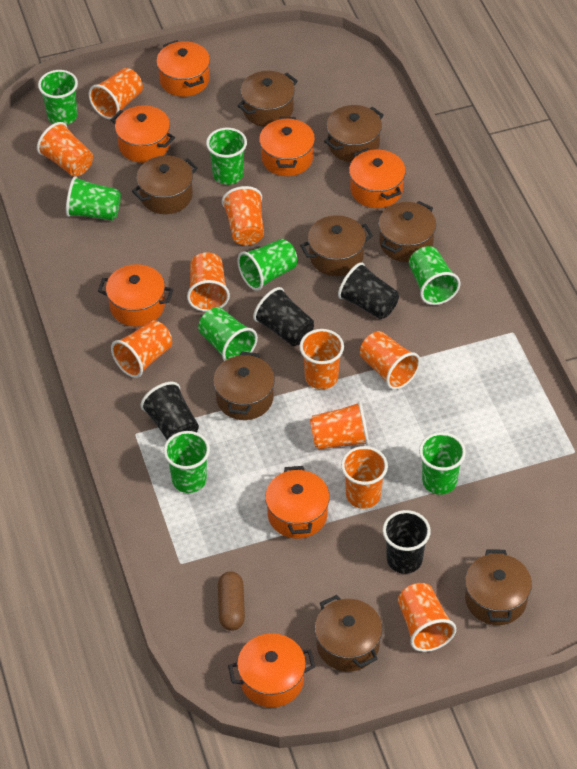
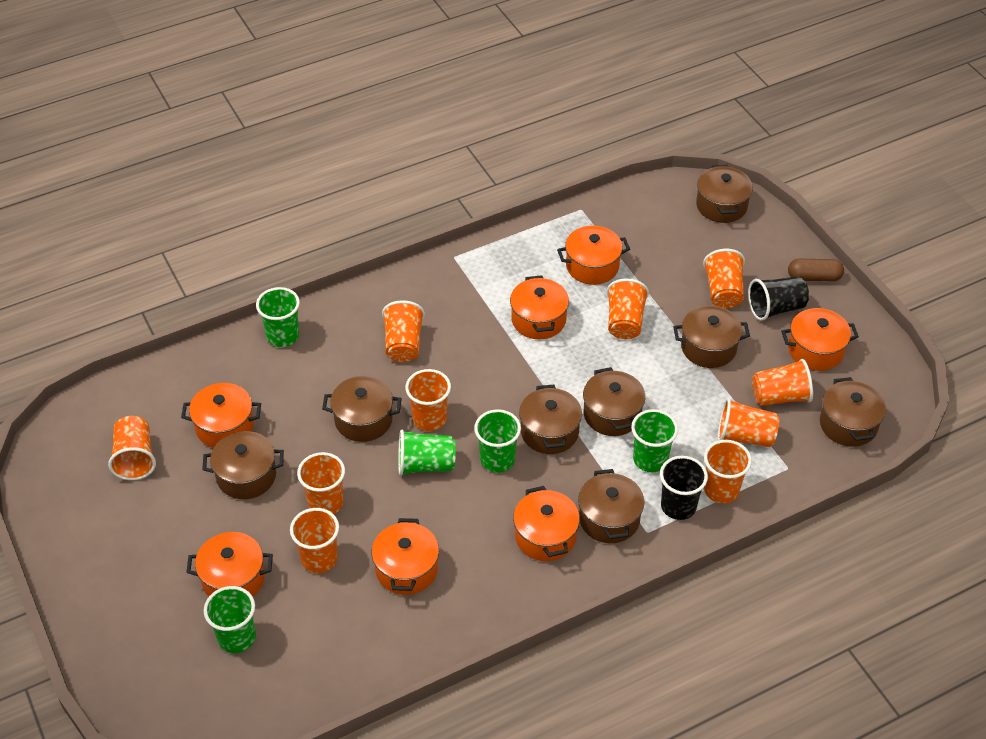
black cup: [141,382,199,440] [253,287,314,346] [338,262,399,319] [383,510,431,574] = 4 -> [660,456,708,520] [748,276,809,321] = 2
green cup: [38,70,78,125] [66,176,121,221] [163,431,210,493] [198,307,258,361] [206,128,247,185] [237,239,298,291] [409,246,460,305] [419,432,466,495] = 8 -> [204,586,256,653] [256,287,300,347] [398,430,456,476] [474,409,521,473] [631,409,678,472] = 5

